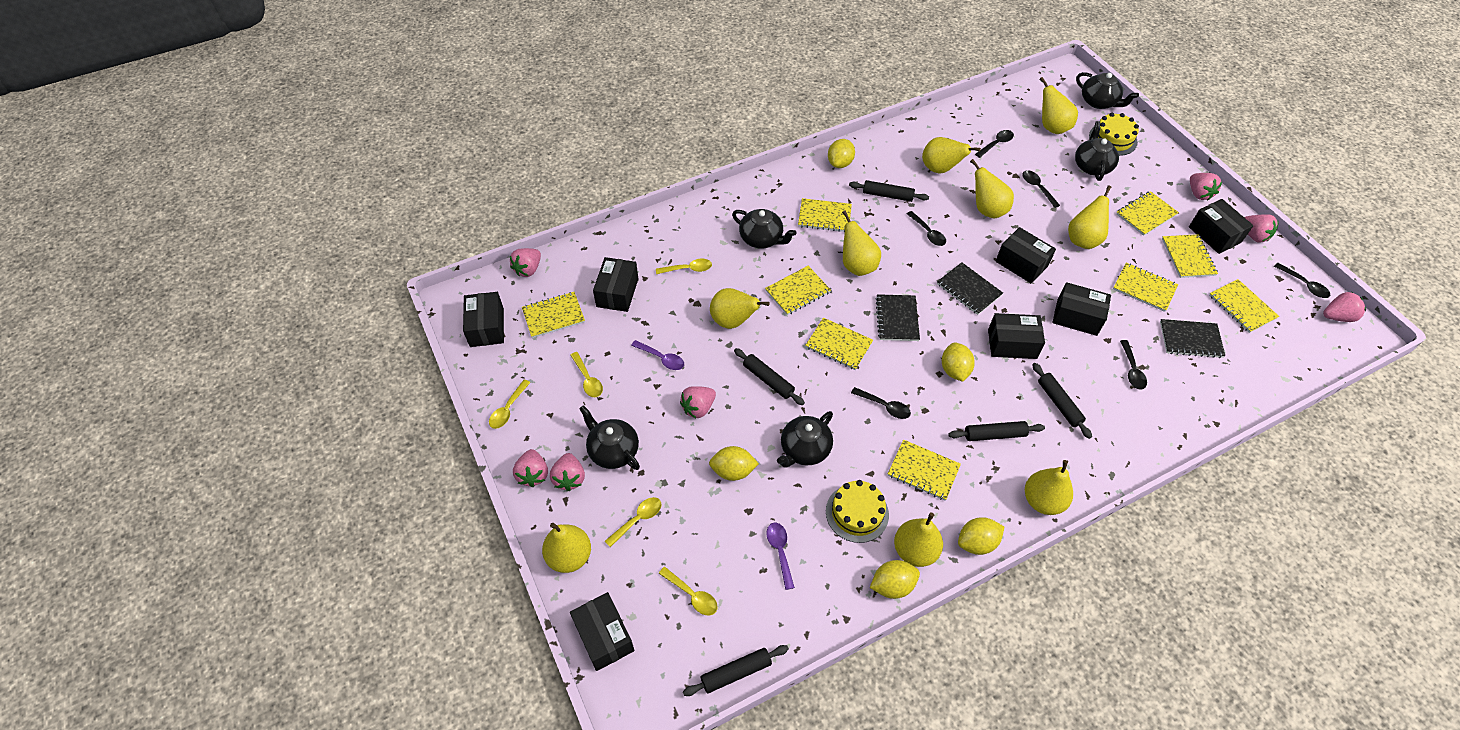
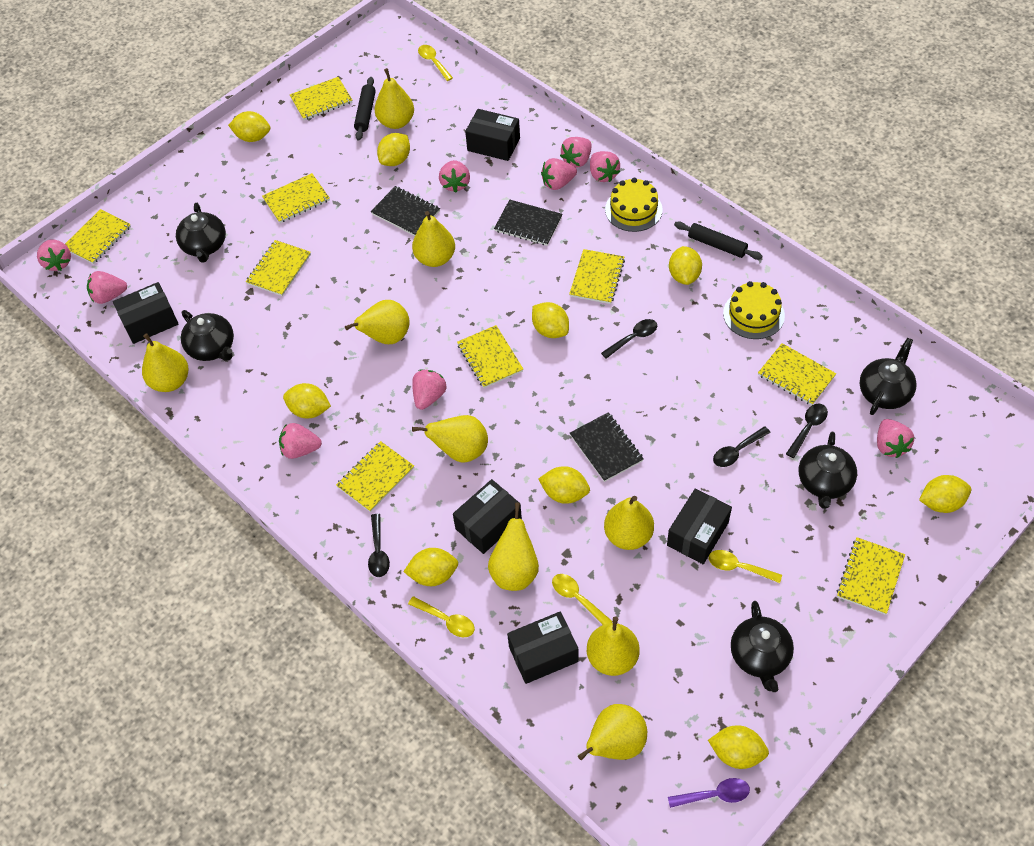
black box: [463,292,504,347] [570,592,635,671] [593,257,638,312] [988,313,1045,359] [996,227,1056,284] [1052,282,1111,336] [1189,199,1254,254] = 7 -> [113,282,179,344] [453,479,522,554] [465,109,520,161] [507,611,579,684] [667,489,732,564] = 5
black rolling pin: [683,645,789,696] [734,348,805,405] [849,180,929,202] [948,421,1045,441] [1032,363,1092,439] = 5 -> [354,77,376,141] [674,221,763,260] = 2
black spoon: [851,387,911,419] [907,211,946,246] [975,130,1014,158] [1022,170,1060,208] [1120,340,1147,390] [1274,263,1330,298] = 6 -> [368,514,390,577] [601,319,657,359] [713,426,771,467] [786,404,828,458] = 4
pink strawberry: [510,248,541,277] [513,449,548,487] [550,453,585,491] [680,386,716,418] [1190,173,1222,201] [1244,214,1279,242] [1323,292,1366,322] = 7 -> [37,239,71,271] [87,271,127,304] [279,423,322,459] [412,369,447,410] [439,160,470,193] [541,158,577,190] [560,137,591,167] [590,151,620,182] [877,419,914,458] = 9
purple spoon: [631,340,684,370] [766,523,795,590] = 2 -> [668,778,750,808] = 1
yellow lemon: [709,446,759,481] [828,139,855,168] [870,560,920,599] [942,342,975,382] [958,517,1004,555] = 5 -> [228,111,270,142] [283,383,331,418] [377,133,410,166] [404,548,458,586] [532,302,569,338] [538,466,590,504] [669,246,702,285] [708,725,769,769] [919,475,971,513] = 9
yellow spoon: [489,380,530,429] [570,352,603,397] [605,497,662,547] [656,259,712,274] [658,567,718,616] = 5 -> [408,596,475,637] [418,45,453,81] [552,574,613,625] [709,550,782,583] = 4

